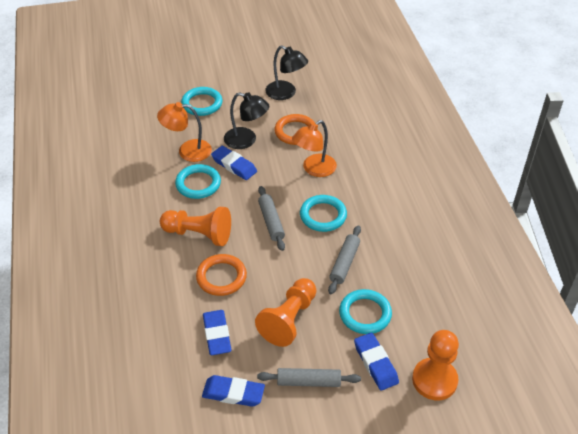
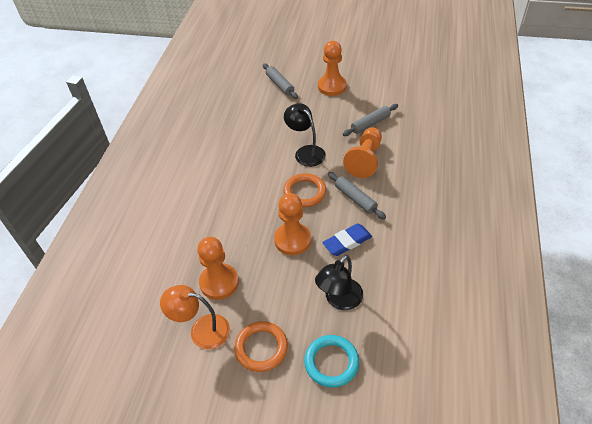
blue eraser: [202,375,265,407] [203,310,231,355] [211,146,257,180] [354,333,399,391] = 4 -> [322,223,372,256] = 1
orange lamp: [157,102,212,162] [292,120,337,177] = 2 -> [160,285,230,349] = 1
orange pawn: [160,207,231,246] [255,278,316,347] [412,330,459,400] = 3 -> [197,237,239,300] [274,193,311,255] [318,41,347,96] [343,127,382,178] = 4
turquoise ring: [175,164,221,199] [181,87,222,116] [300,195,347,232] [339,289,392,334] = 4 -> [304,335,359,388] = 1

